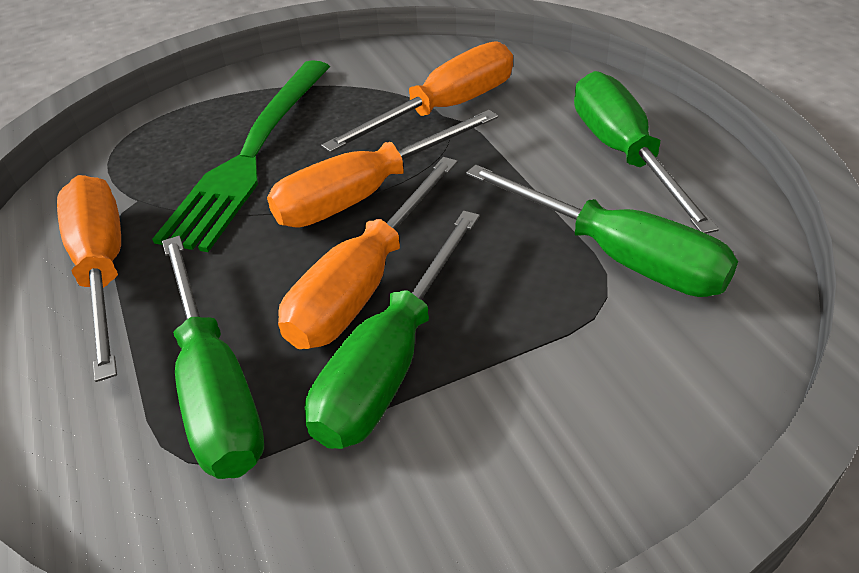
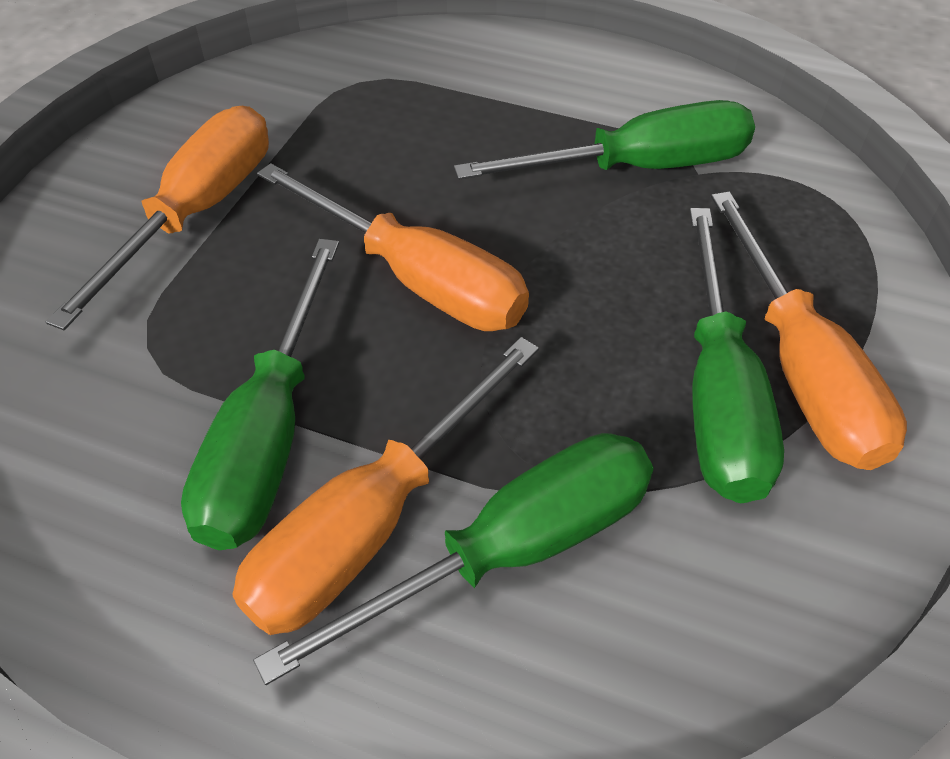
green fork: [152,60,330,252] = 1 -> none = 0

